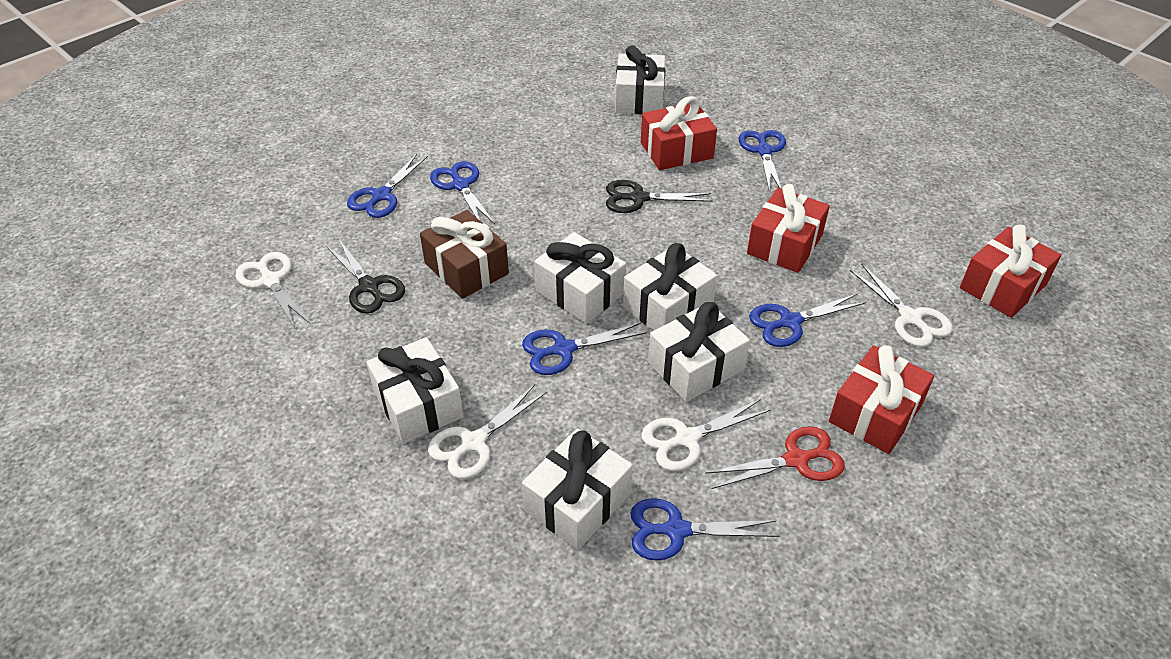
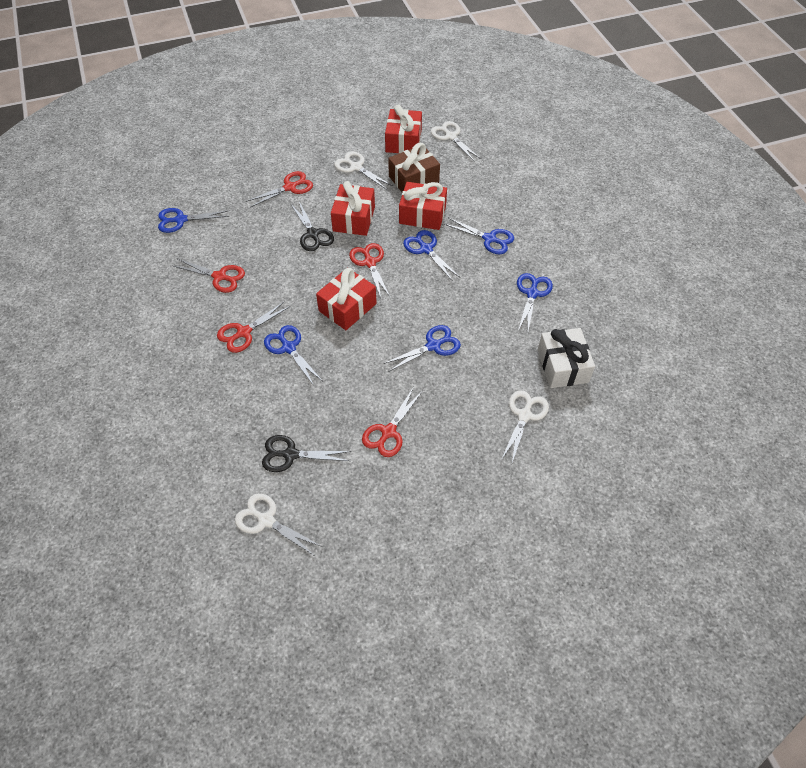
red scissors: [705,426,845,489] = 1 -> [174,259,245,293] [217,301,290,353] [246,171,313,207] [349,243,391,298] [362,387,423,457] = 5
white gift: [366,337,464,443] [522,428,633,550] [534,232,626,324] [615,45,665,114] [623,243,717,331] [648,302,750,402] = 6 -> [538,328,595,388] = 1

